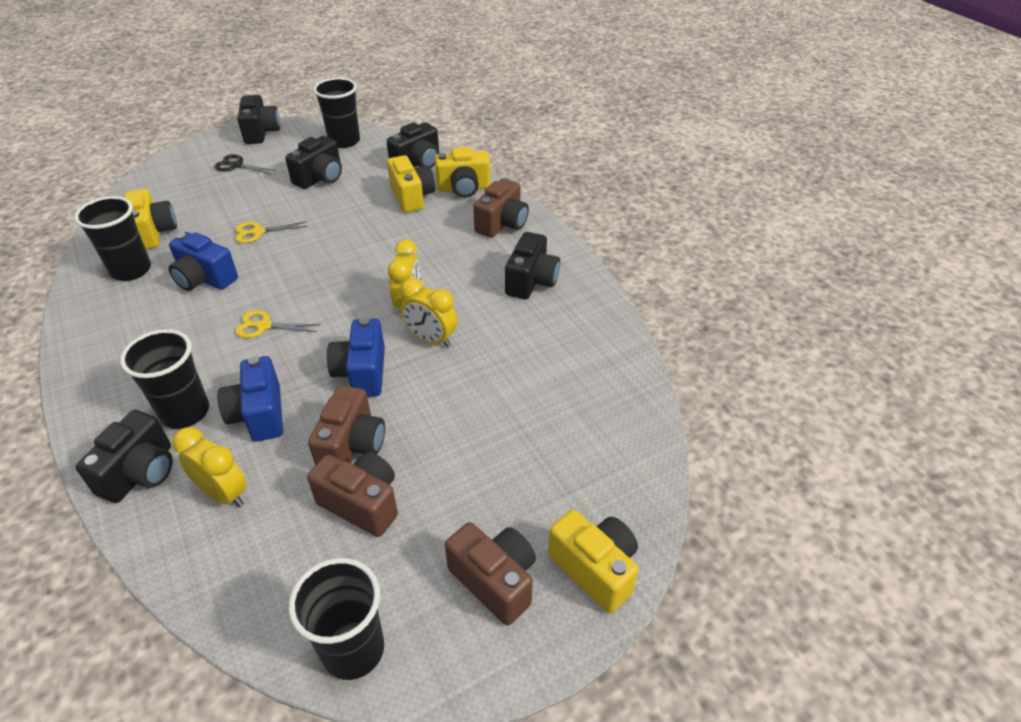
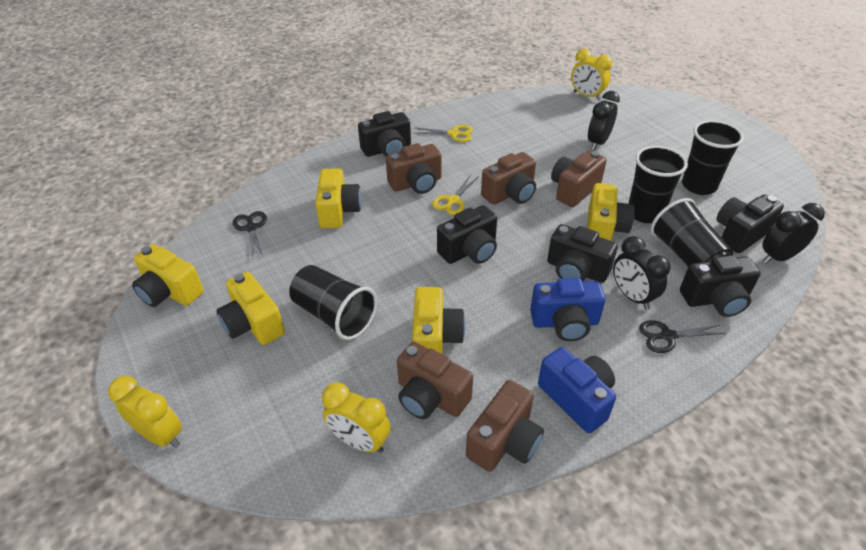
black clock: none = 0 -> [588,91,620,150] [613,236,670,310] [762,203,825,264] = 3
black scissors: [214,154,276,174] = 1 -> [233,211,267,259] [639,320,726,353] = 2
blue camera: [168,232,238,291] [217,356,283,441] [327,317,385,397] = 3 -> [530,278,605,341] [538,347,616,433] = 2
brown camera: [307,452,398,537] [308,385,385,465] [445,522,536,626] [473,178,529,238] = 4 -> [386,143,442,194] [397,342,473,419] [466,380,544,472] [481,152,536,205] [551,151,607,207] = 5
yellow camera: [124,189,177,249] [387,155,435,213] [435,147,491,198] [548,510,638,613] = 4 -> [132,244,204,307] [216,272,285,345] [315,168,361,228] [412,287,465,354] [587,183,635,241] = 5

